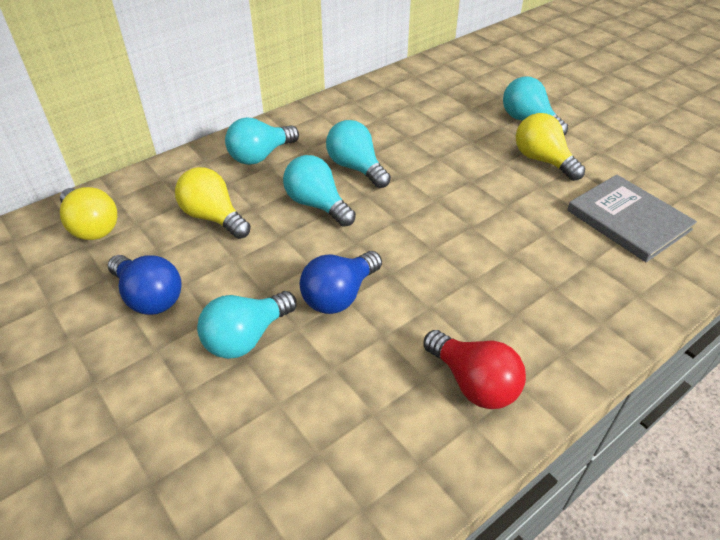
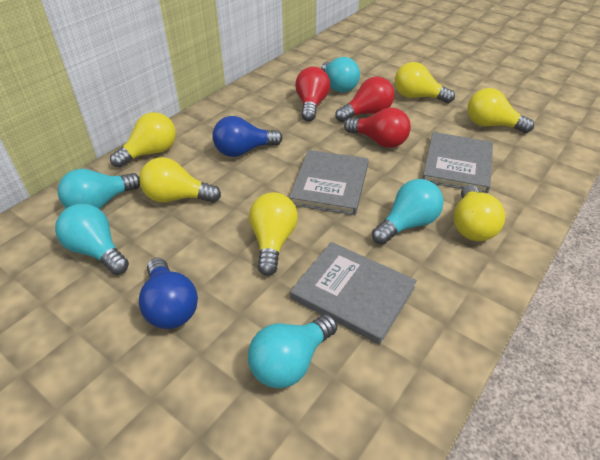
grey book: [567,175,697,262] = 1 -> [289,150,369,215] [290,242,417,345] [422,132,493,194] = 3
red light bulb: [423,330,526,409] = 1 -> [295,67,330,121] [335,76,395,122] [344,107,411,148] = 3
yellow light bulb: [60,187,117,240] [175,167,251,239] [516,113,585,181] = 3 -> [110,112,176,168] [139,157,221,203] [249,192,298,276] [395,62,455,103] [453,185,505,241] [467,88,534,133] = 6

